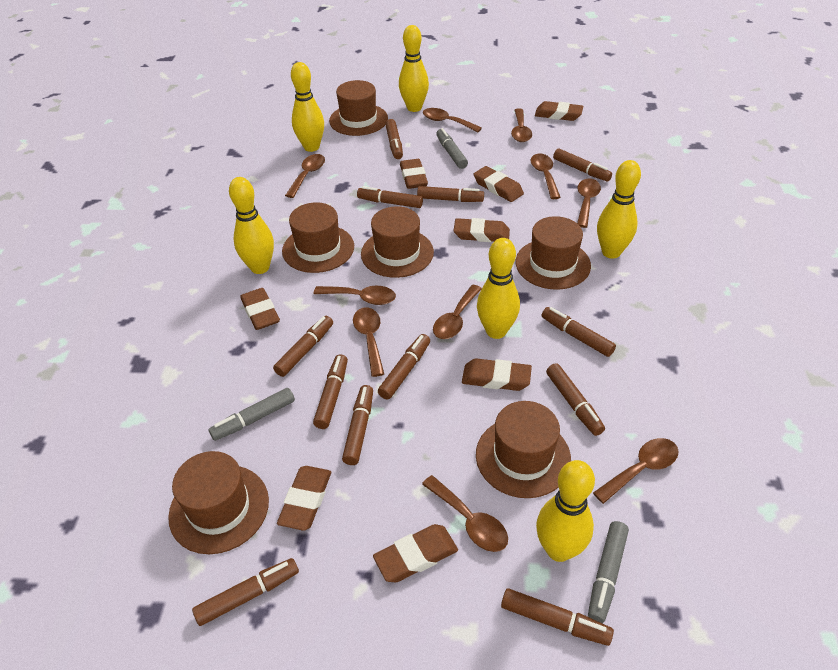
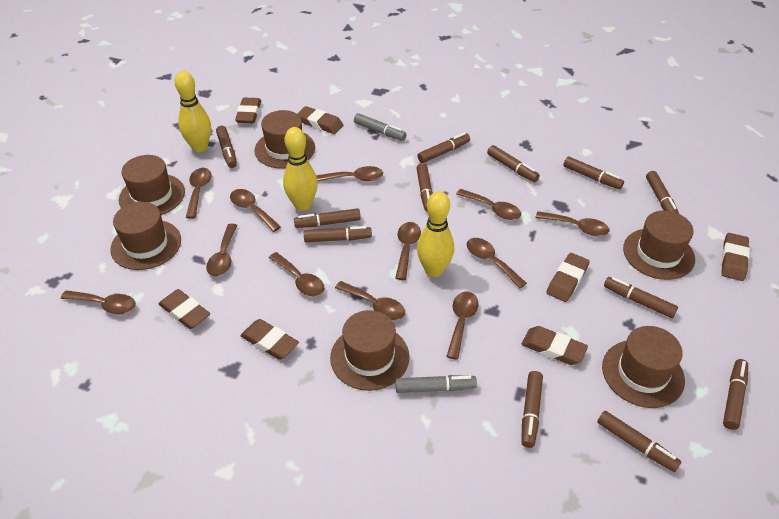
brown eraser: [240,288,280,330] [277,466,331,531] [373,524,458,582] [400,159,428,189] [453,218,510,242] [462,358,532,391] [473,166,524,202] [535,101,583,121] = 8 -> [159,289,210,329] [235,97,261,123] [240,319,299,360] [297,106,343,134] [522,326,588,365] [546,253,590,302] [721,233,750,281] = 7
brown spoon: [285,154,325,198] [314,286,396,305] [353,307,384,377] [422,475,508,552] [423,108,482,132] [433,285,482,339] [511,108,532,142] [530,154,561,199] [577,179,601,228] [593,438,679,504] = 10 -> [61,290,136,314] [186,168,212,219] [206,224,238,277] [230,189,281,232] [269,252,324,296] [316,166,383,182] [335,281,405,320] [395,222,421,280] [446,292,479,360] [456,189,521,220] [467,238,527,289] [535,211,609,236] = 12
grey marker: [208,388,295,441] [436,128,468,169] [588,521,629,623] = 3 -> [354,113,407,141] [395,375,477,393] = 2
yellow bowling pin: [229,177,274,274] [291,62,324,152] [399,25,429,112] [477,238,520,339] [536,460,595,562] [597,160,641,259] = 6 -> [175,71,211,152] [283,127,318,211] [417,191,454,277] = 3

